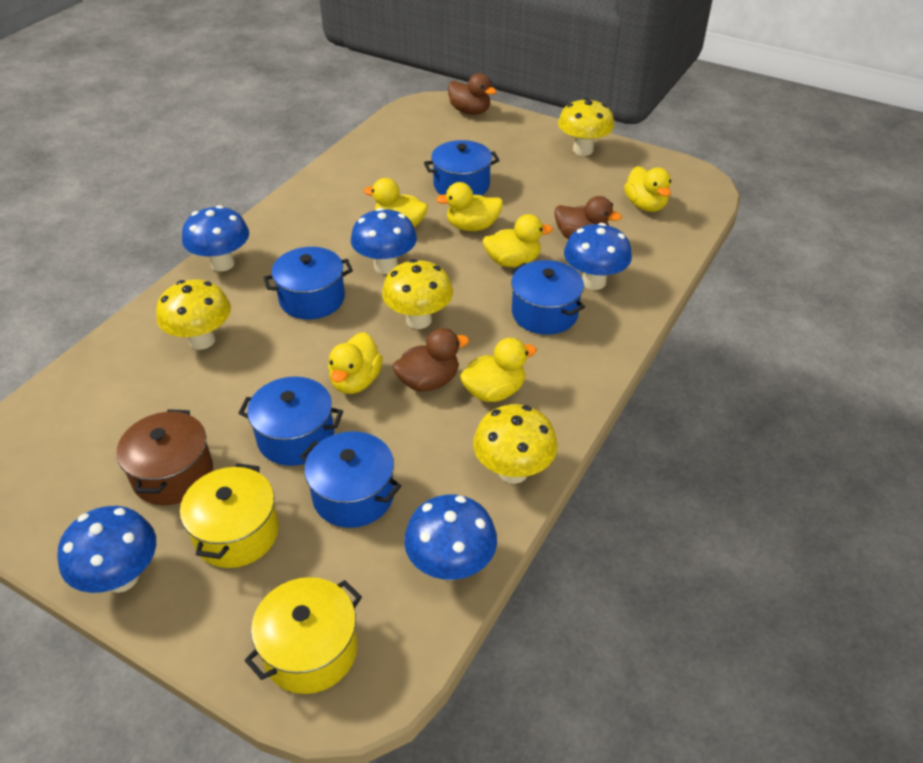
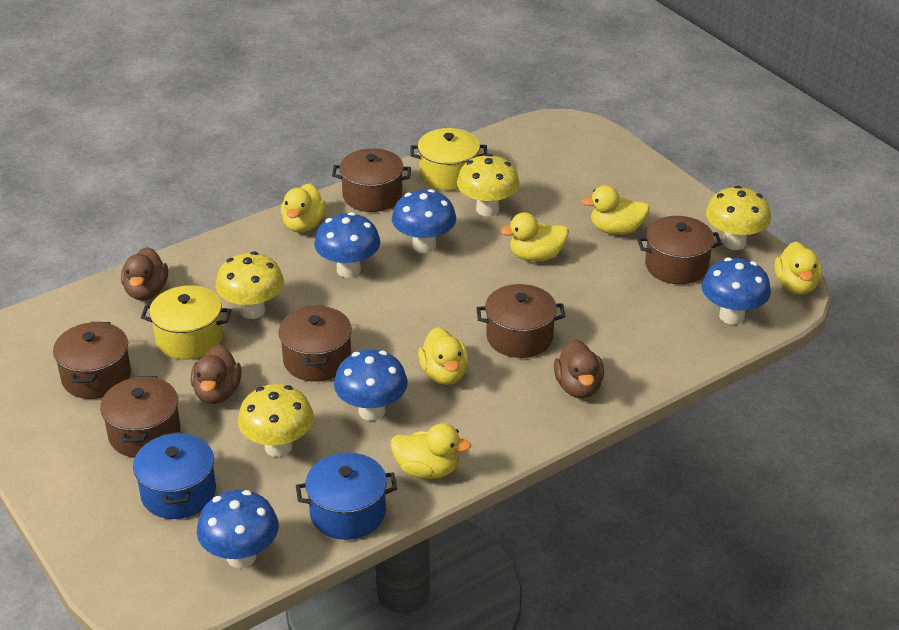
blue pot: [238,377,343,466] [263,247,353,320] [300,431,401,528] [424,140,500,196] [511,260,585,335] = 5 -> [133,432,216,519] [296,452,397,540] = 2
brown pot: [116,409,213,505] = 1 -> [53,322,131,399] [100,376,181,457] [278,305,352,382] [332,148,411,212] [476,284,565,358] [637,216,722,284] = 6

